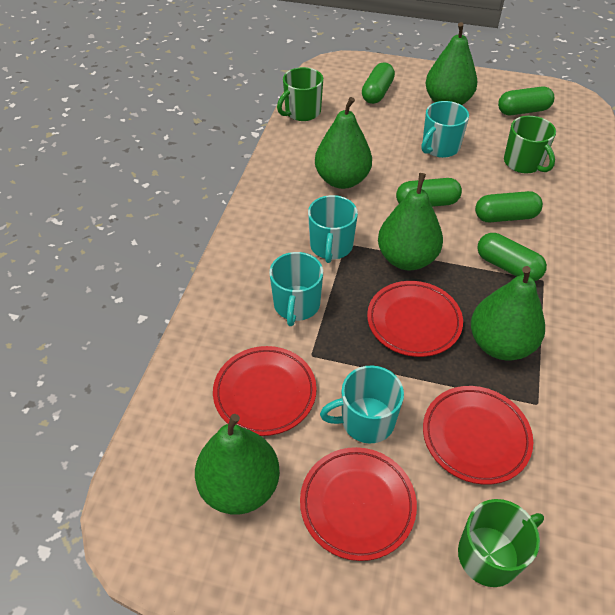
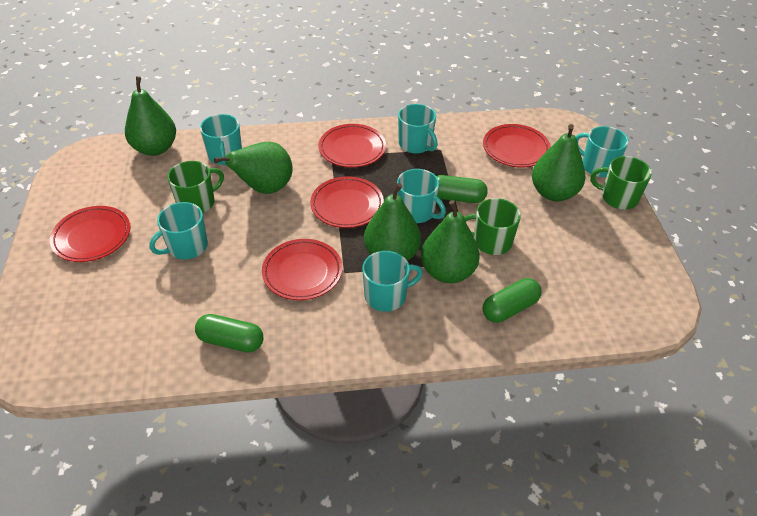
green capsule: [362,63,395,104] [396,178,462,207] [475,191,543,222] [477,233,547,281] [498,87,554,115] = 5 -> [195,314,264,353] [436,175,488,203] [482,278,542,323] = 3
red plate: [213,346,317,436] [300,447,417,561] [367,281,463,357] [423,386,533,485] = 4 -> [50,206,131,262] [262,239,342,300] [310,176,384,228] [318,124,386,167] [483,124,551,167] = 5
turquoise mug: [269,252,323,326] [308,195,358,263] [320,365,404,444] [422,101,469,158] = 4 -> [149,202,208,260] [200,114,242,166] [362,251,423,312] [397,169,446,223] [398,104,438,154] [576,126,629,177] = 6

